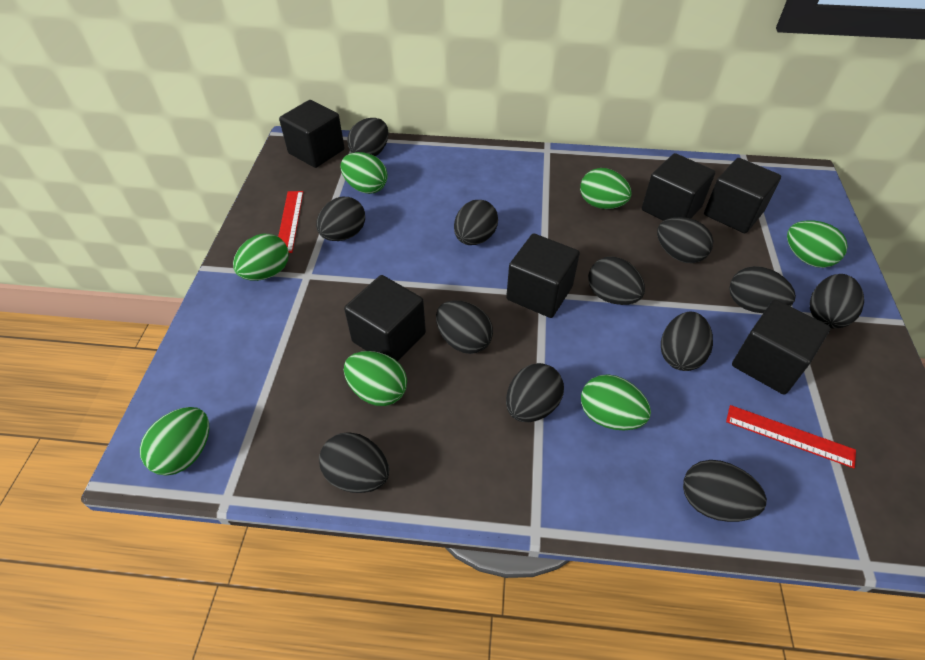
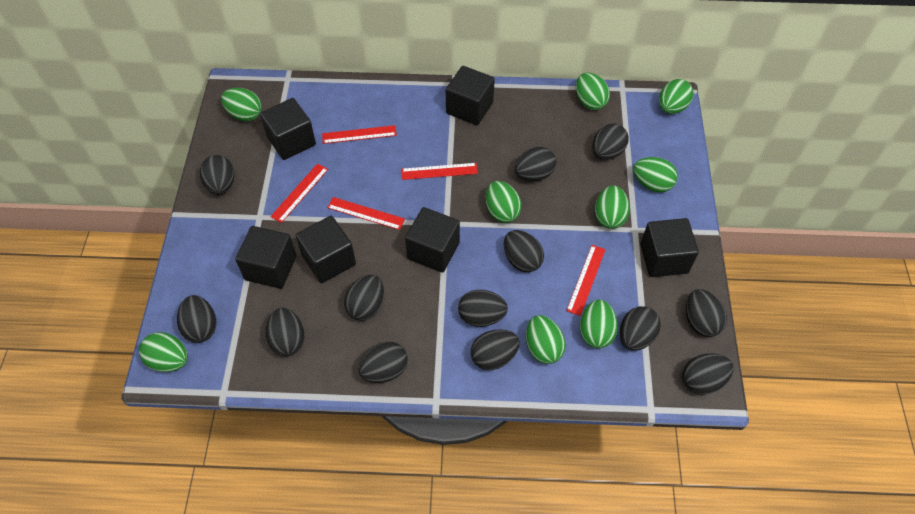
black egg: [316,197,365,241] [319,432,389,493] [347,118,389,156] [436,300,493,354] [454,200,498,245] [506,363,564,422] [588,257,645,305] [657,217,713,263] [661,312,713,371] [683,460,767,522] [729,266,796,313] [810,274,864,329] = 12 -> [177,295,216,343] [200,155,235,195] [266,308,305,356] [344,275,384,321] [358,342,408,383] [458,290,508,327] [471,329,520,370] [504,230,544,272] [515,147,556,181] [592,123,629,160] [620,306,661,351] [682,353,733,395] [686,289,727,337] = 13
green egg: [140,407,209,476] [233,234,289,281] [340,152,388,194] [344,351,407,406] [580,168,632,209] [581,374,651,431] [787,220,848,268] = 7 -> [139,332,188,372] [221,88,262,121] [485,181,522,223] [526,315,566,364] [576,73,610,110] [580,299,618,348] [595,186,630,229] [633,157,678,192] [659,79,694,114] = 9
red ruler: [278,191,303,253] [726,405,856,468] = 2 -> [270,163,328,223] [322,125,397,144] [327,197,405,230] [401,163,478,180] [566,245,606,316] = 5

